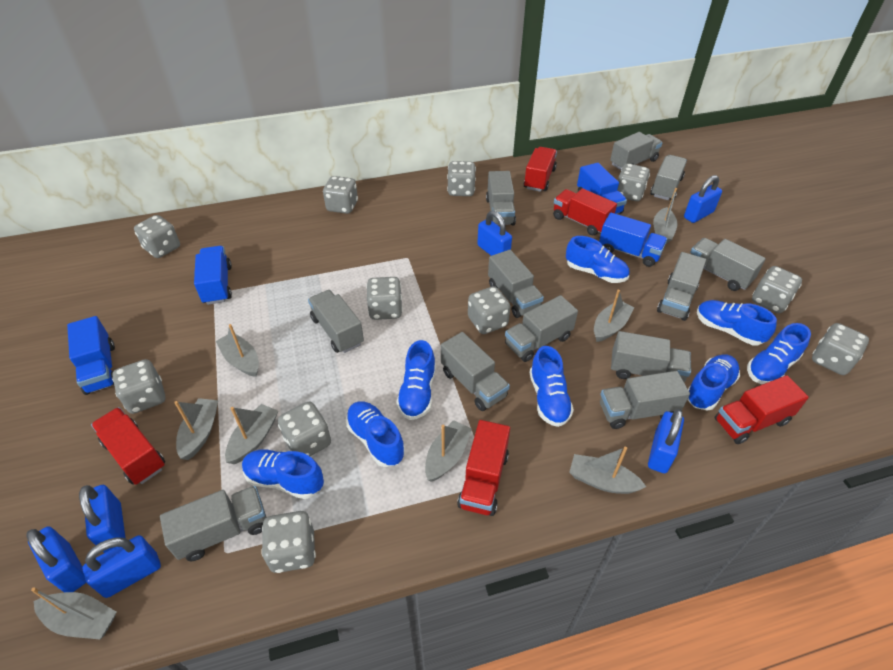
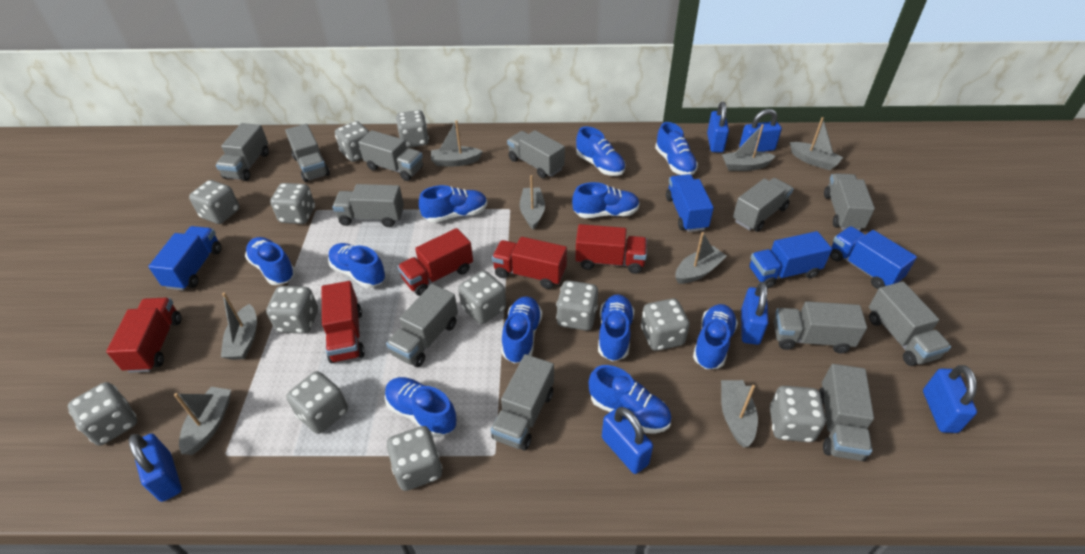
blue shoe: [242,450,324,499] [346,401,405,467] [396,340,436,420] [529,346,574,427] [566,236,629,283] [687,354,740,410] [697,300,777,345] [747,323,811,384] = 8 -> [245,237,296,285] [328,243,386,288] [384,377,457,437] [419,185,487,223] [501,296,542,363] [572,182,640,218] [576,126,626,176] [589,365,671,434] [598,294,634,361] [655,122,698,175] [693,304,738,369] = 11
grey dice: [112,359,165,414] [134,215,180,258] [261,511,316,573] [278,402,331,456] [323,176,358,214] [366,277,403,320] [447,161,476,196] [468,286,510,334] [617,163,650,201] [752,266,802,313] [812,323,869,375] = 11 -> [68,382,137,446] [189,180,240,224] [266,286,318,334] [270,183,315,224] [286,371,348,434] [335,121,369,162] [387,426,443,491] [396,110,429,148] [458,270,506,324] [556,281,598,331] [641,298,690,351] [770,386,826,442] = 12

